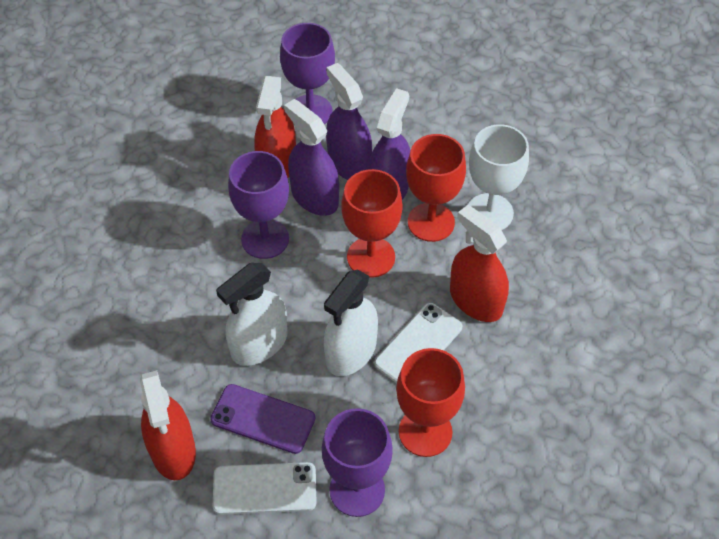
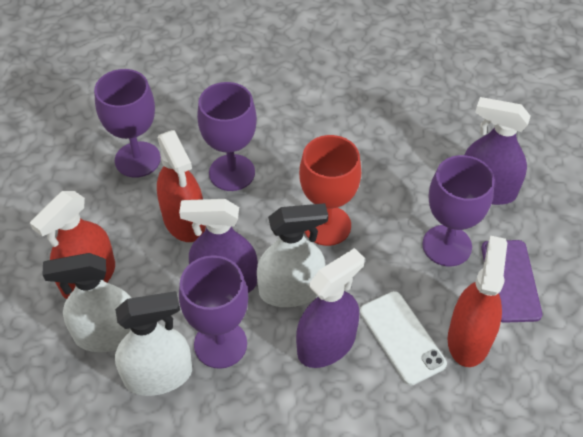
purple goblet: [228,151,289,259] [280,23,335,124] [322,408,393,517] = 3 -> [94,69,161,178] [179,255,248,369] [197,82,257,191] [422,155,495,266] = 4
red goblet: [341,169,403,278] [396,348,465,457] [406,134,466,242] = 3 -> [299,135,361,246] = 1
white goblet: [468,124,529,230] = 1 -> none = 0
white phone: [213,462,316,515] [374,303,462,383] = 2 -> [360,291,447,385] = 1
white spray bottle: [216,263,288,366] [324,270,378,376] = 2 -> [43,253,131,352] [115,291,192,396] [257,203,328,307] = 3

